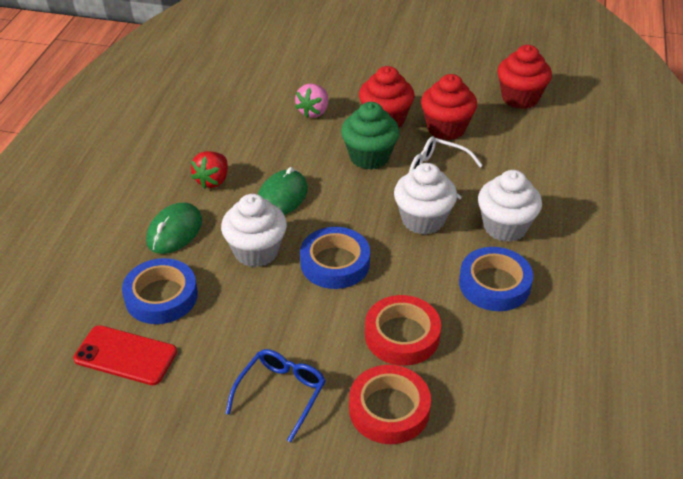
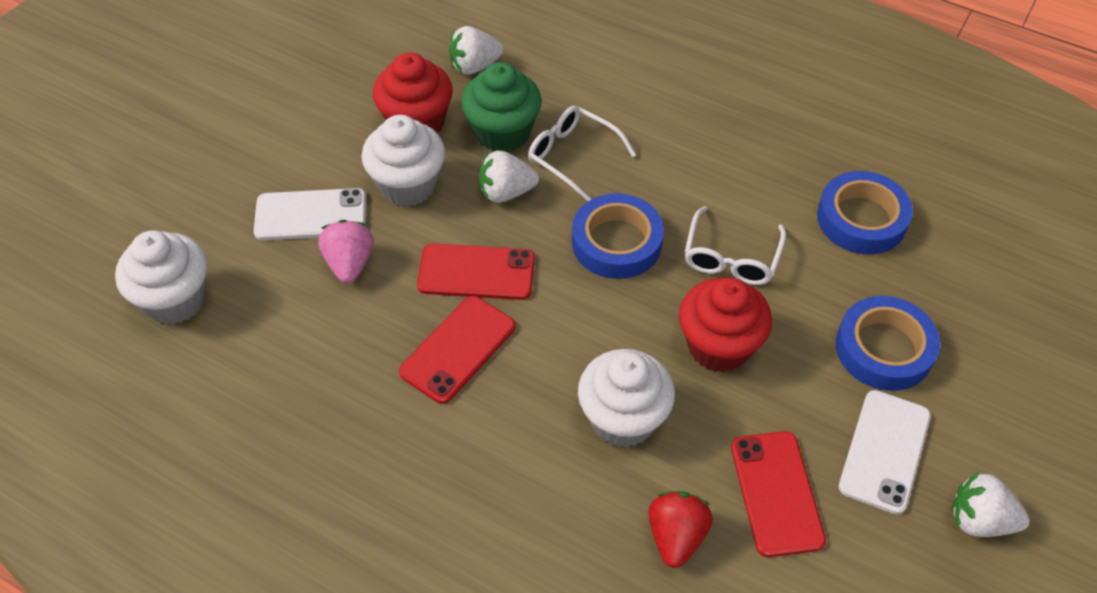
blue glasses: [225,349,326,443] = 1 -> none = 0
green mouse: [146,203,202,254] [257,167,308,215] = 2 -> none = 0
red cupcake: [359,66,415,127] [421,74,477,140] [497,45,552,109] = 3 -> [373,53,453,134] [679,277,772,372] = 2
red phone: [73,325,177,385] = 1 -> [399,296,516,404] [417,243,535,300] [731,431,826,557] = 3
red tape: [349,365,431,444] [365,295,441,366] = 2 -> none = 0
white glasses: [409,137,483,200] = 1 -> [528,106,636,201] [684,206,786,285] = 2
white phone: none = 0 -> [254,188,366,240] [838,390,931,514] = 2
white strawberry: none = 0 -> [449,26,504,75] [479,151,539,203] [951,472,1030,537] = 3

